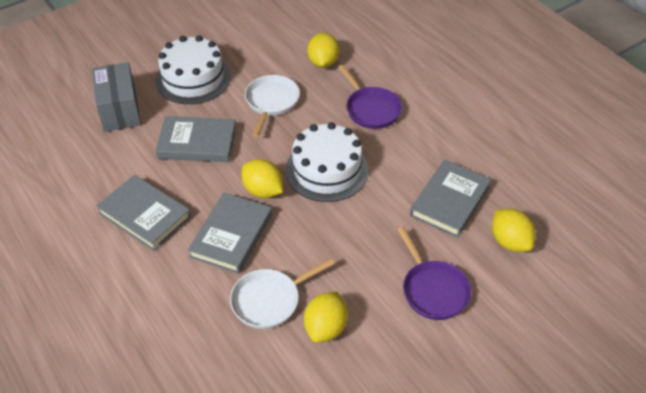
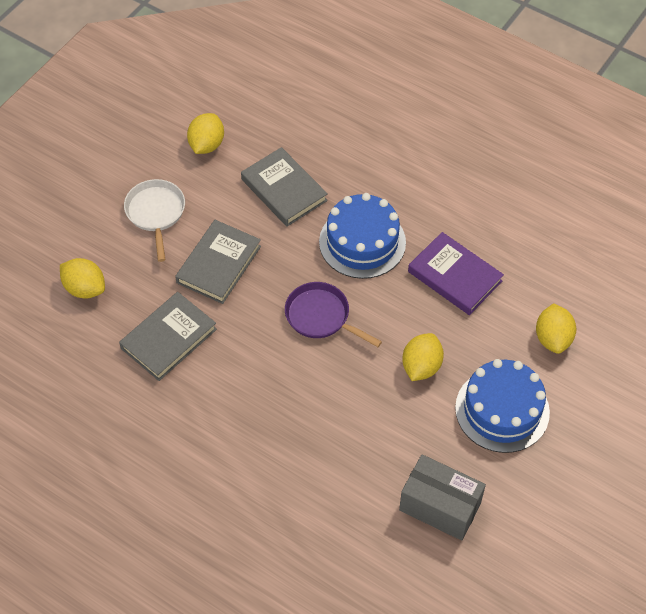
blue cake: none = 0 -> [319,193,406,279] [455,359,550,453] = 2
grey book: [96,175,191,251] [155,116,236,162] [188,193,272,274] [410,160,491,238] = 4 -> [119,292,217,381] [175,220,261,304] [241,147,328,227] = 3
purple book: none = 0 -> [408,232,504,315] = 1
purple pan: [338,65,402,129] [398,227,471,320] = 2 -> [285,282,382,347] = 1
white cake: [155,35,231,104] [285,122,368,202] = 2 -> none = 0
white pan: [230,258,335,329] [245,75,300,137] = 2 -> [124,179,185,262] = 1

